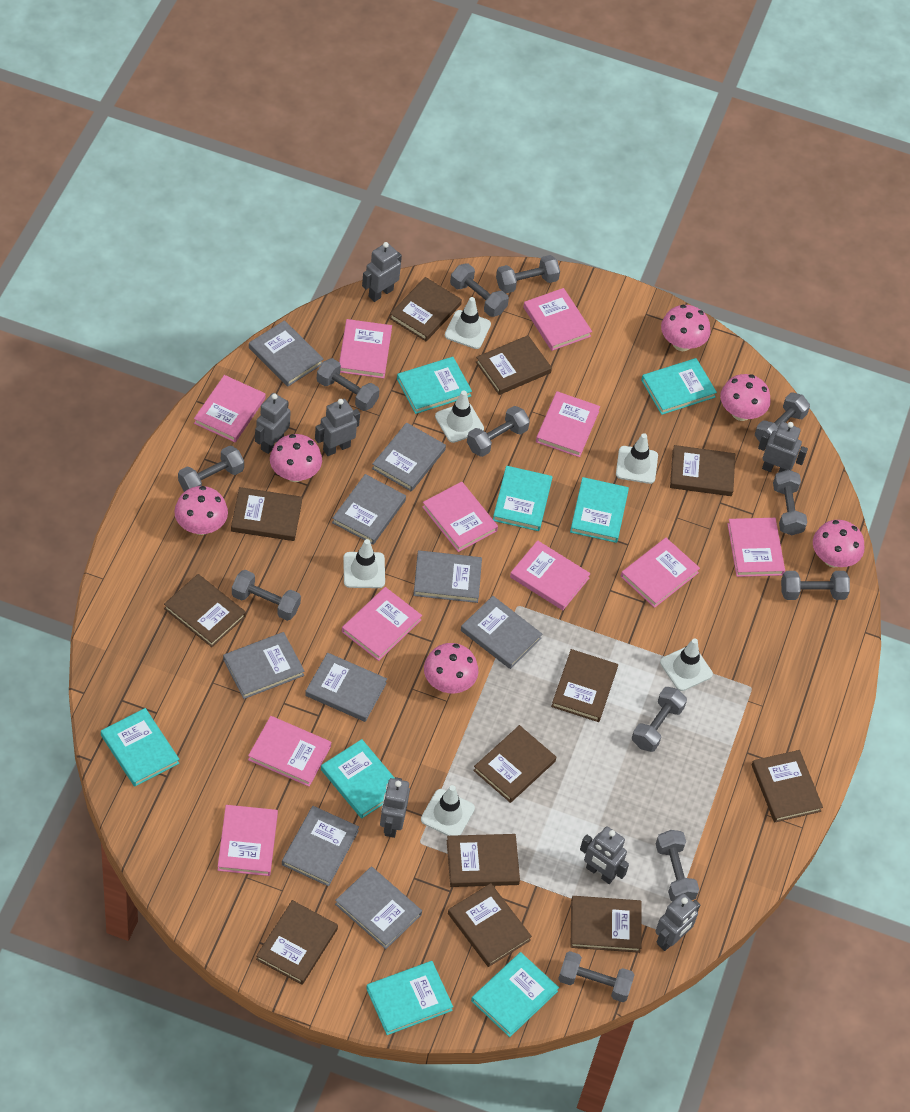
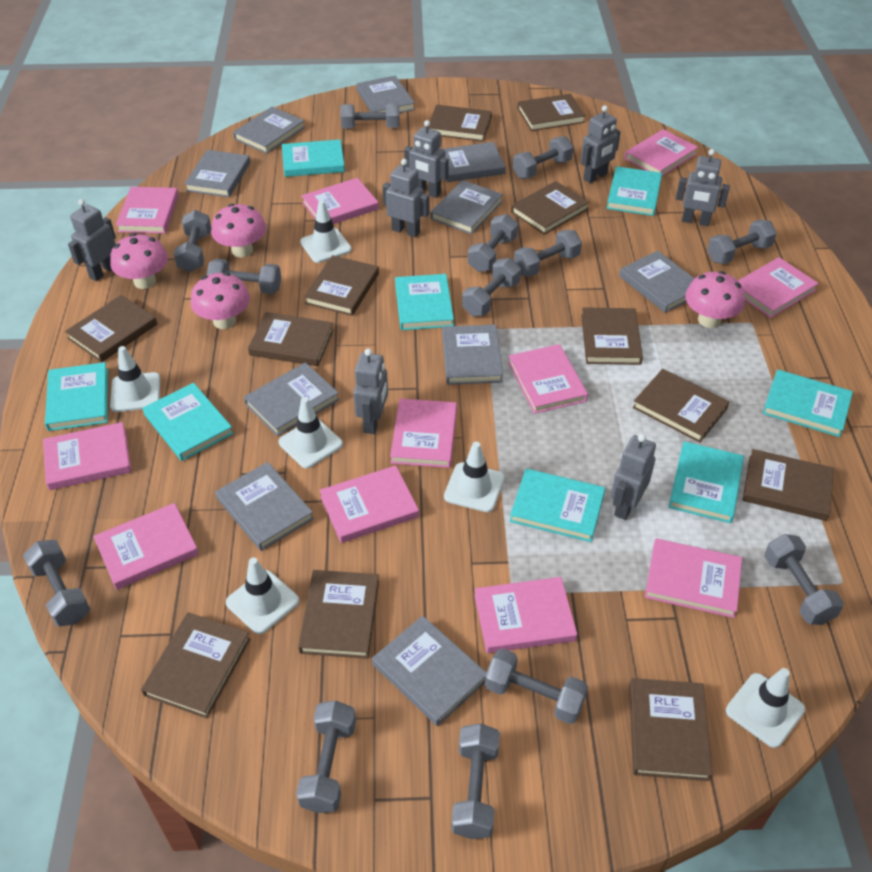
grey book: [223,632,304,699] [249,320,323,387] [282,806,359,886] [305,653,387,722] [332,474,406,545] [335,866,422,949] [372,422,446,492] [413,550,482,603] [461,596,542,669] = 9 -> [185,150,250,197] [215,462,314,551] [233,107,305,154] [244,362,339,436] [356,76,415,113] [372,616,487,726] [430,180,503,234] [442,325,503,385] [443,142,506,182] [619,251,695,313] = 10
grey dumbbell: [178,445,244,492] [232,570,301,621] [317,358,380,411] [450,263,509,317] [467,406,530,457] [496,255,560,293] [558,951,635,1002] [632,687,687,752] [656,830,699,902] [755,393,810,442] [773,470,807,535] [781,571,850,600] = 12 -> [23,540,90,627] [174,210,211,272] [206,259,281,294] [296,700,356,813] [340,104,400,129] [451,723,500,839] [462,258,521,316] [468,214,518,272] [485,648,588,724] [513,136,573,179] [514,230,582,277] [707,220,777,264] [764,534,844,625] = 13
pink mushroom: [174,486,228,535] [270,434,322,482] [424,643,478,693] [661,305,711,351] [720,374,771,421] [813,520,864,568] = 6 -> [110,233,168,289] [191,272,250,329] [211,204,266,257] [685,271,745,328] = 4

